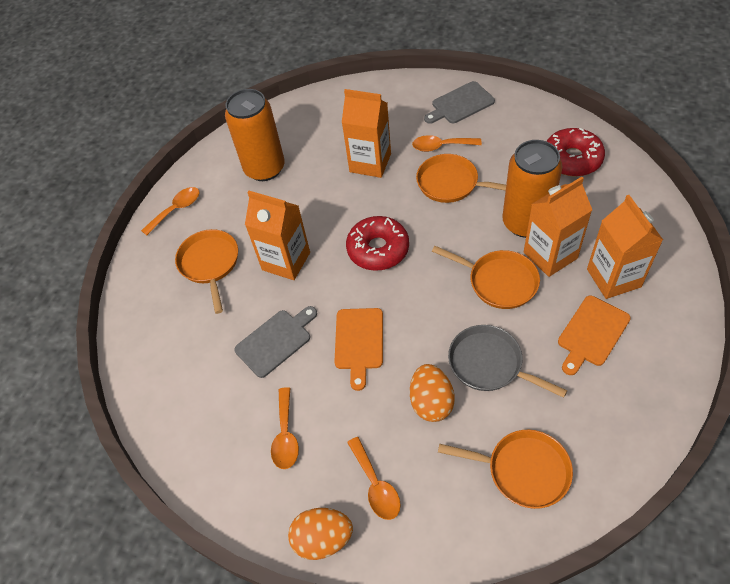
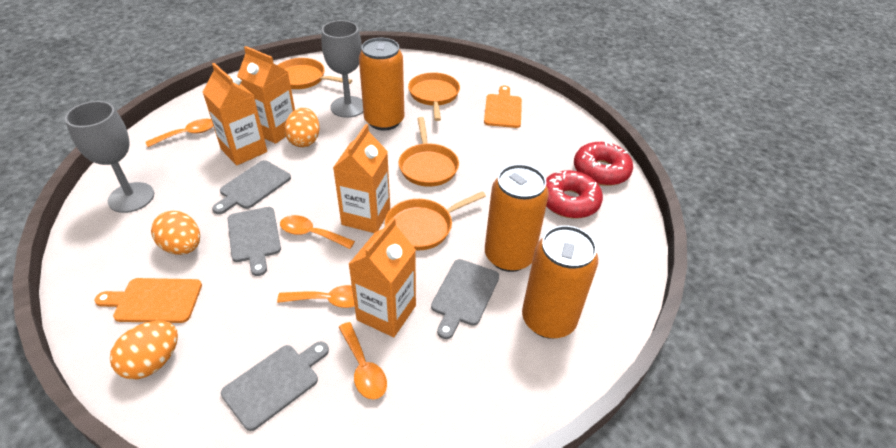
grey cutting board: [234,306,317,378] [424,81,495,124] = 2 -> [212,160,291,214] [221,341,329,431] [228,207,281,276] [431,259,499,339] = 4
grey goblet: none = 0 -> [65,101,154,213] [322,20,363,118] = 2
grey pan: [448,325,568,398] = 1 -> none = 0
orange can: [225,89,285,181] [502,140,563,238] = 2 -> [359,38,404,130] [485,164,549,272] [522,225,598,339] = 3
orange egg: [288,508,353,560] [410,364,455,422] = 2 -> [110,321,178,379] [151,211,200,255] [284,108,320,147] = 3

